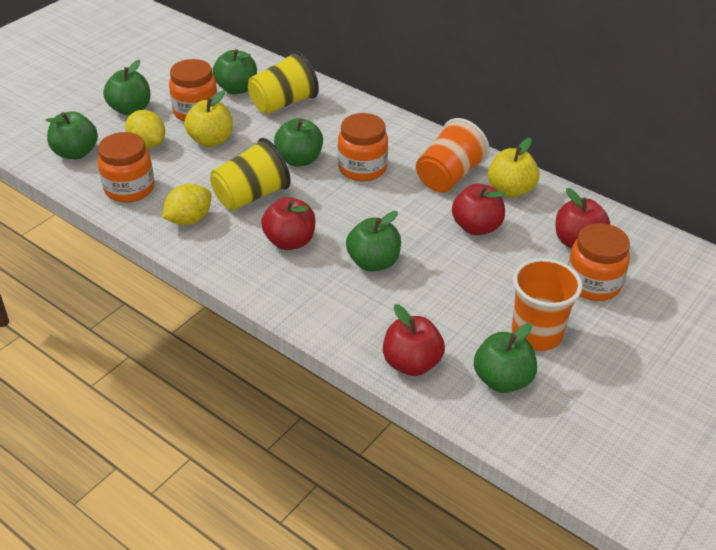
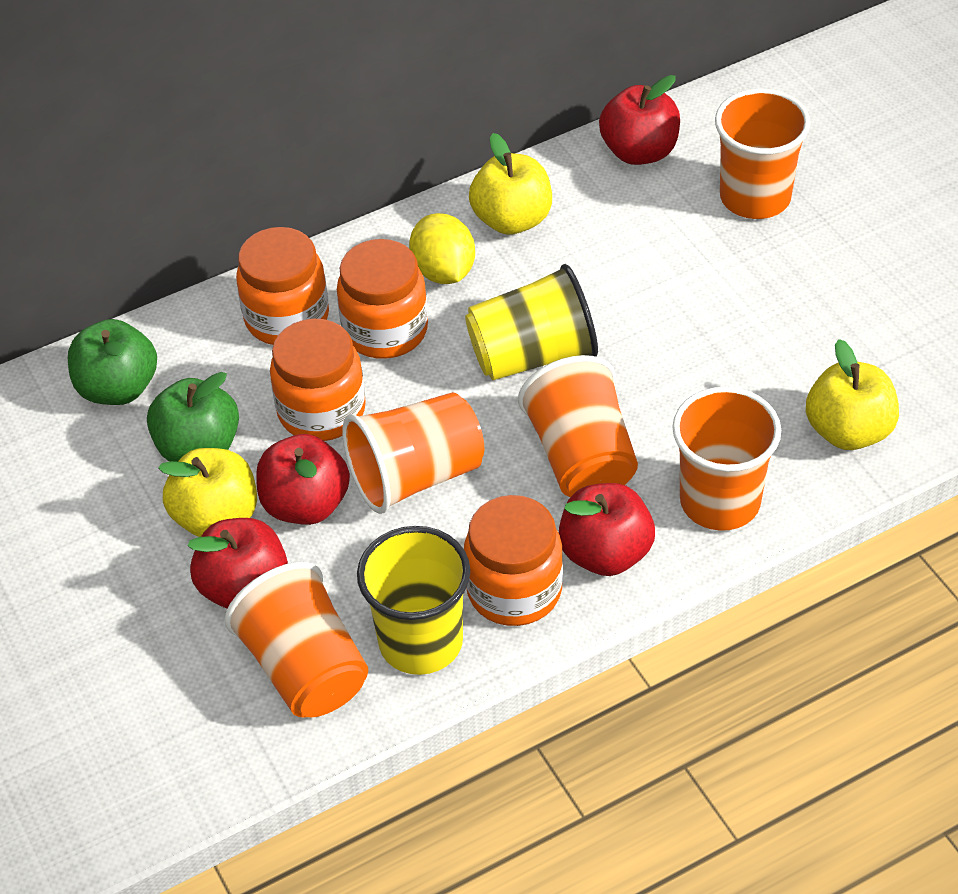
green apple: [46,111,98,159] [103,60,150,115] [212,49,257,94] [274,118,323,166] [346,211,401,271] [474,323,537,393] = 6 -> [68,319,157,405] [147,372,239,462] = 2
orange cup: [416,118,490,193] [512,258,582,351] = 2 -> [224,562,368,718] [342,392,484,514] [518,355,638,497] [672,387,781,531] [715,89,811,219] = 5
yellow apple: [184,90,233,147] [488,138,539,198] = 2 -> [158,448,257,537] [469,133,552,235] [806,339,899,450] = 3
yellow lemon: [125,110,165,148] [162,184,212,225] = 2 -> [409,213,475,284] = 1

